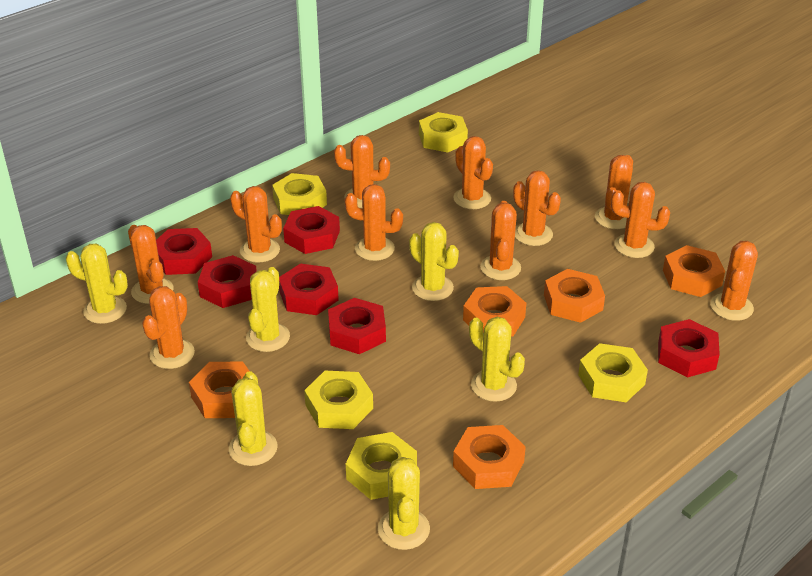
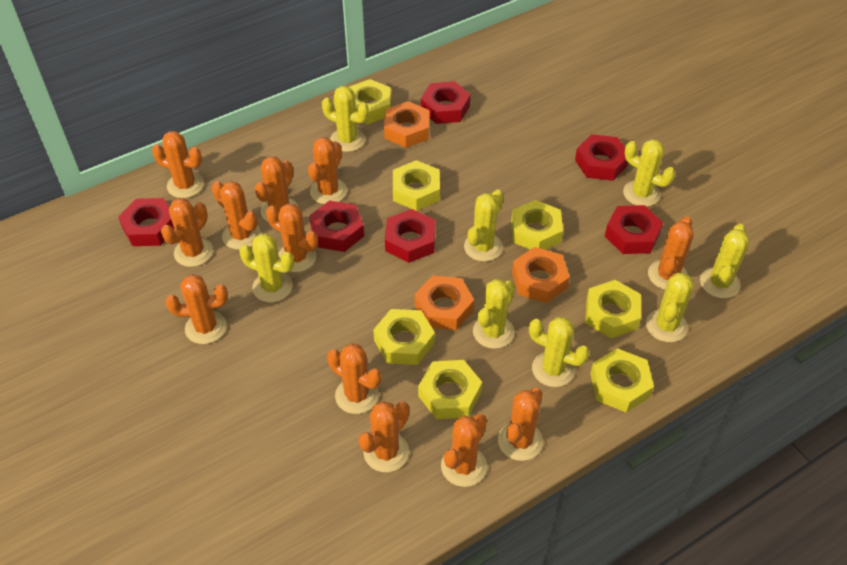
orange cactus: [128,225,174,304] [142,286,195,369] [230,186,282,263] [334,135,390,208] [345,184,403,261] [453,136,493,209] [480,201,521,280] [513,170,561,246] [595,155,633,229] [611,182,670,258] [710,241,758,321] = 11 -> [152,131,204,198] [161,198,213,267] [165,274,228,344] [212,181,261,250] [255,156,298,221] [266,204,318,272] [308,137,347,204] [327,343,381,414] [358,401,409,472] [441,414,487,487] [498,388,543,461] [648,216,694,290] = 12
orange nut: [189,361,249,418] [453,425,526,489] [463,286,526,336] [544,269,605,323] [663,245,725,297] = 5 -> [384,101,430,148] [415,275,474,330] [512,247,570,303] = 3
yellow cactus: [66,244,128,324] [229,371,278,466] [246,267,290,352] [378,457,430,550] [409,222,459,301] [469,317,525,402] = 6 -> [239,233,294,302] [322,86,369,152] [464,190,504,262] [473,279,515,349] [529,317,590,387] [623,139,675,207] [646,273,693,342] [700,224,749,298] = 8
yellow nut: [272,173,327,215] [304,371,373,429] [346,432,417,500] [419,112,468,153] [578,343,648,402] = 5 -> [349,79,391,124] [373,309,435,365] [393,160,440,211] [418,360,482,419] [511,200,563,250] [585,280,641,338] [590,348,654,412] = 7

